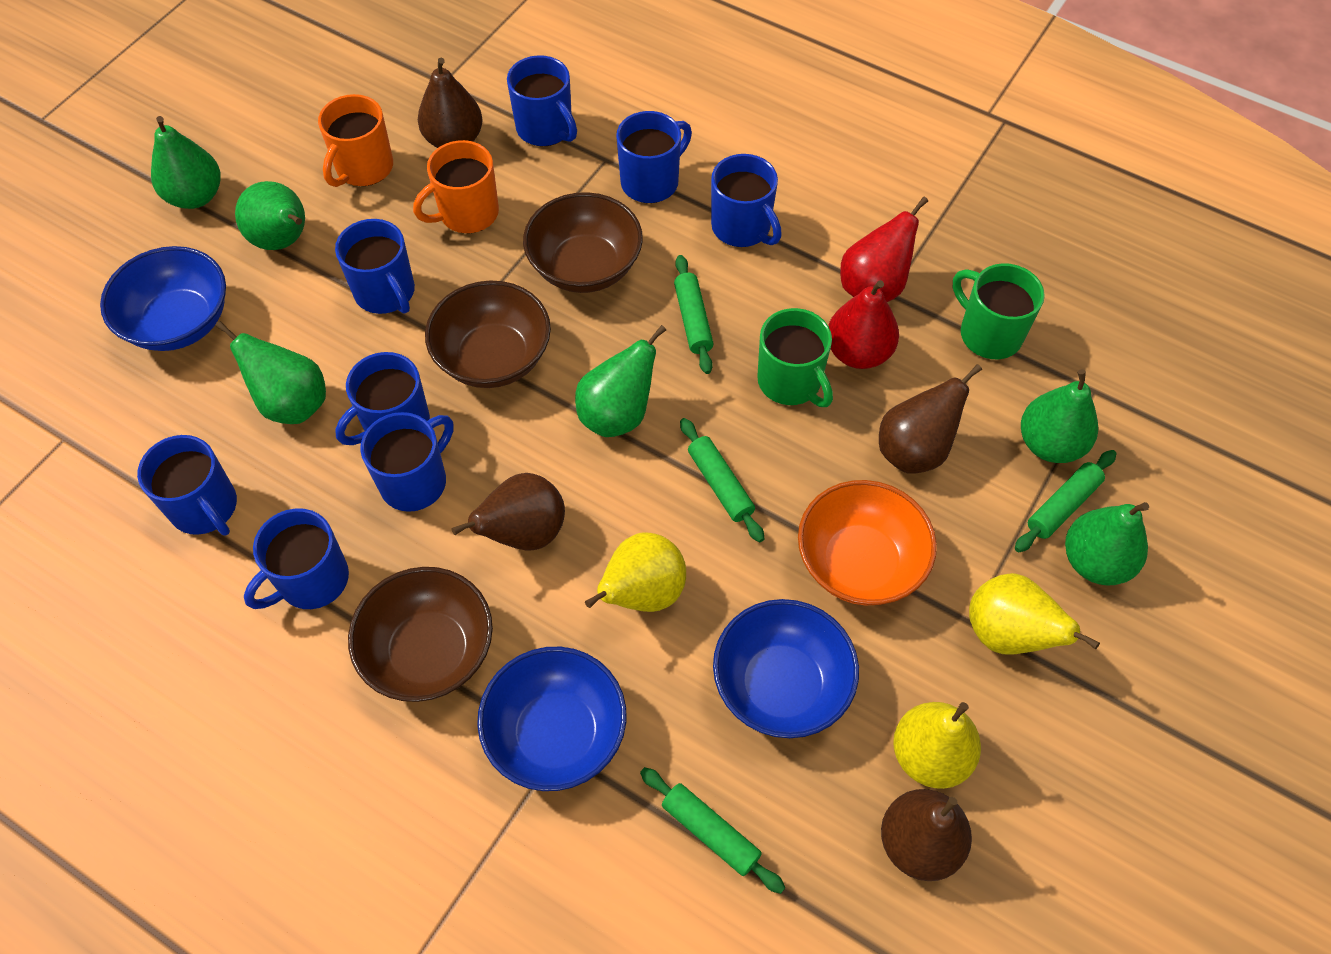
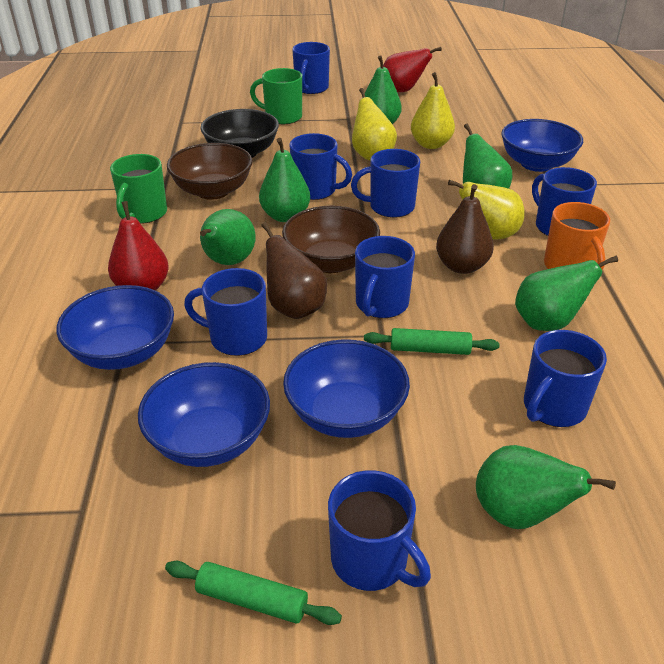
black bowl: none = 0 -> [200,109,279,158] = 1
blue bowl: [100,246,226,351] [477,647,626,791] [713,599,859,738] = 3 -> [56,285,174,370] [138,362,270,467] [283,339,410,438] [501,119,583,172] = 4
brown bowl: [348,567,493,702] [425,281,551,388] [523,192,643,293] = 3 -> [167,143,252,200] [282,206,380,273] = 2
brown pear: [418,58,483,148] [451,473,565,551] [879,364,982,474] [881,789,972,881] = 4 -> [262,222,327,319] [436,184,494,274] = 2
green rolling pin: [640,767,785,894] [674,255,714,374] [680,418,764,543] [1015,450,1116,552] = 4 -> [165,561,342,625] [364,328,499,355] = 2
orange bowl: [798,480,937,605] = 1 -> none = 0
orange mug: [318,94,393,187] [413,140,499,233] = 2 -> [544,202,610,270] = 1

